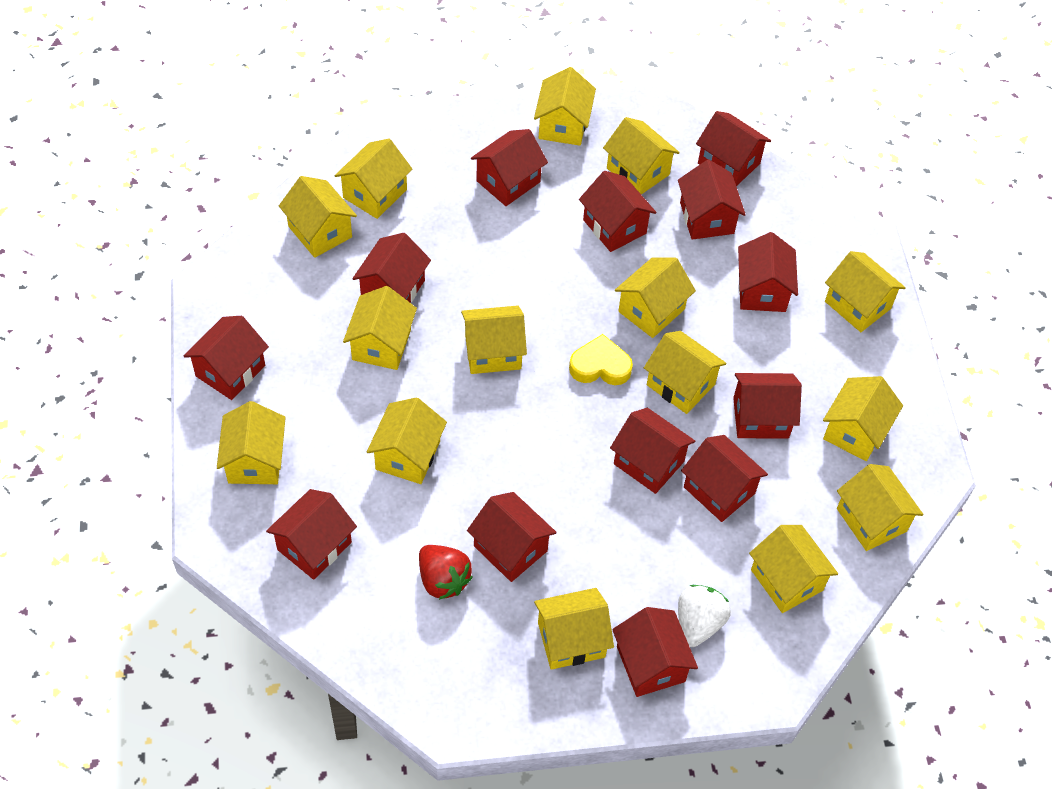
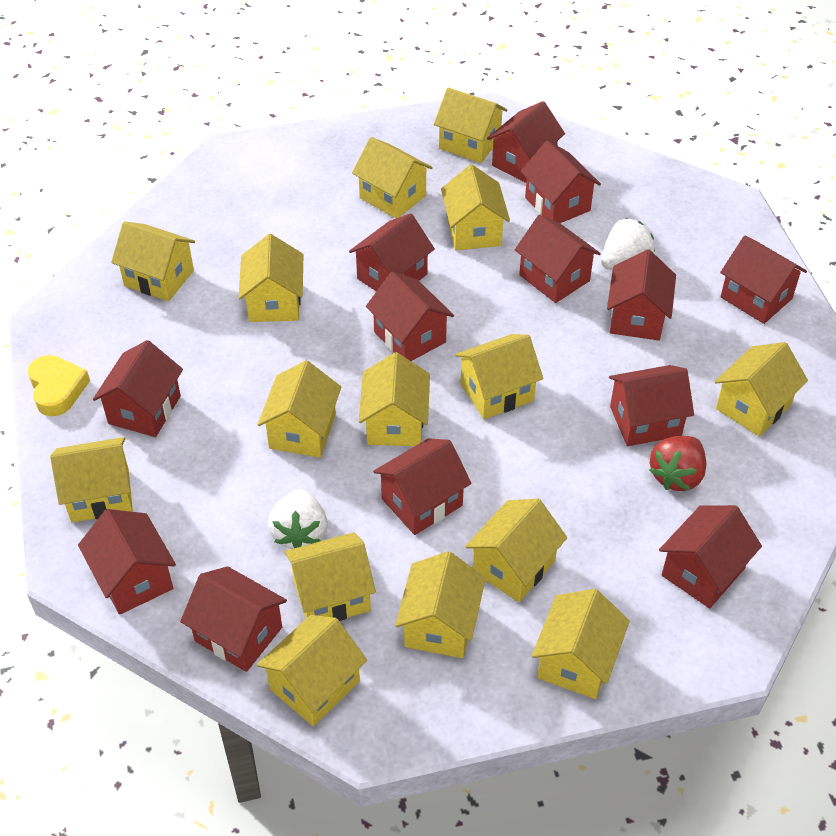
white strawberry: [678,585,731,647] = 1 -> [268,489,328,549] [601,218,655,270] = 2

